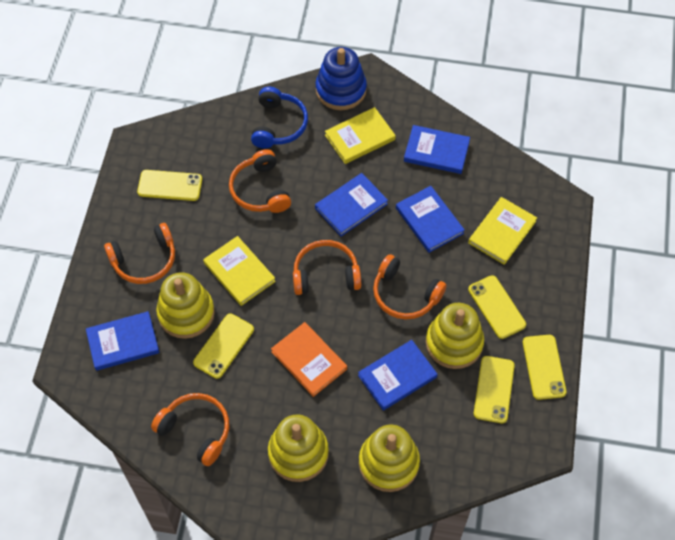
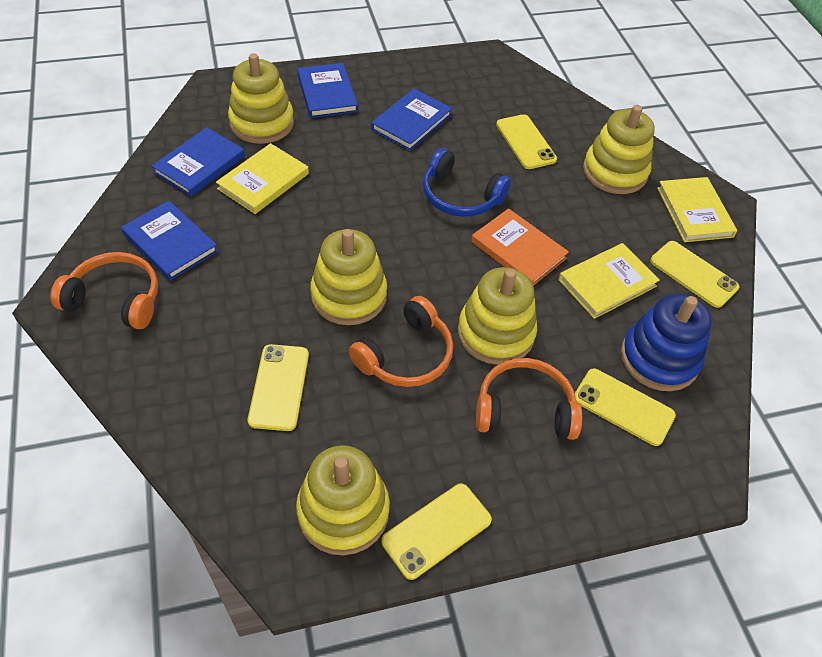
blue book: [86,311,160,371] [315,173,388,236] [358,340,438,410] [396,186,465,253] [404,125,470,174] = 5 -> [121,200,218,281] [152,127,245,197] [297,63,358,118] [371,89,452,151] = 4
orange headphones: [104,223,175,284] [151,393,229,466] [229,149,291,213] [293,240,361,295] [373,254,446,319] = 5 -> [50,252,158,329] [349,296,453,387] [476,358,582,440] = 3
yellow stacking toy: [156,272,215,339] [268,414,329,482] [359,425,420,492] [426,303,484,369] = 4 -> [228,53,294,144] [296,445,390,555] [310,229,387,325] [458,267,537,365] [583,105,655,194] = 5

